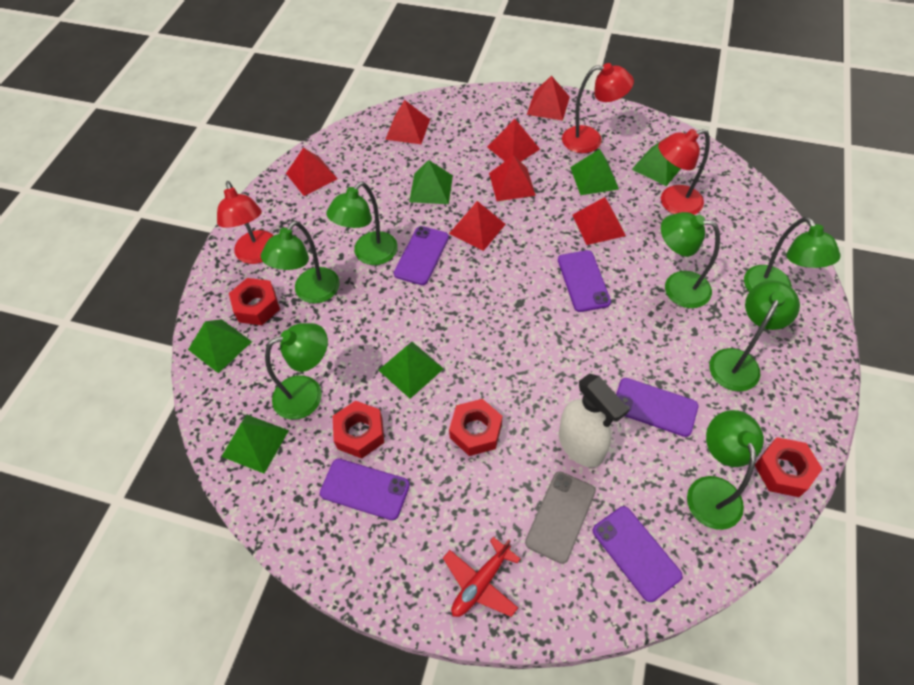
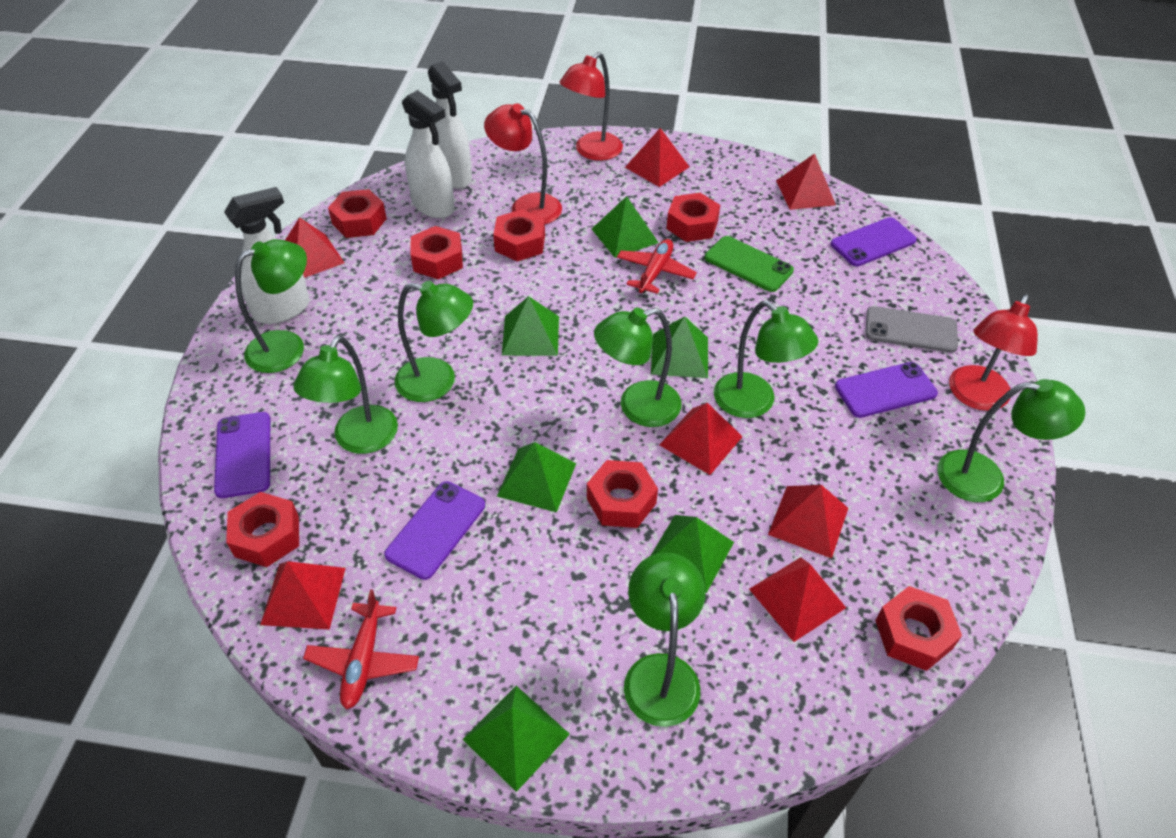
green phone: none = 0 -> [705,236,794,292] = 1
purple phone: [320,459,410,520] [394,226,449,285] [558,250,611,312] [593,506,682,602] [616,378,698,437] = 5 -> [214,412,270,498] [384,481,485,580] [831,217,917,266] [835,362,938,418] = 4
red nut: [229,278,280,325] [333,400,384,459] [449,399,502,456] [755,437,822,497] = 4 -> [226,492,299,567] [328,189,387,238] [410,226,463,279] [493,209,545,261] [587,460,658,528] [666,193,720,242] [875,586,962,671] = 7
red plane: [443,537,520,617] = 1 -> [303,589,419,709] [617,239,697,294] = 2
white spray bottle: [559,373,629,468] = 1 -> [224,187,310,324] [402,90,455,218] [428,61,472,189] = 3

